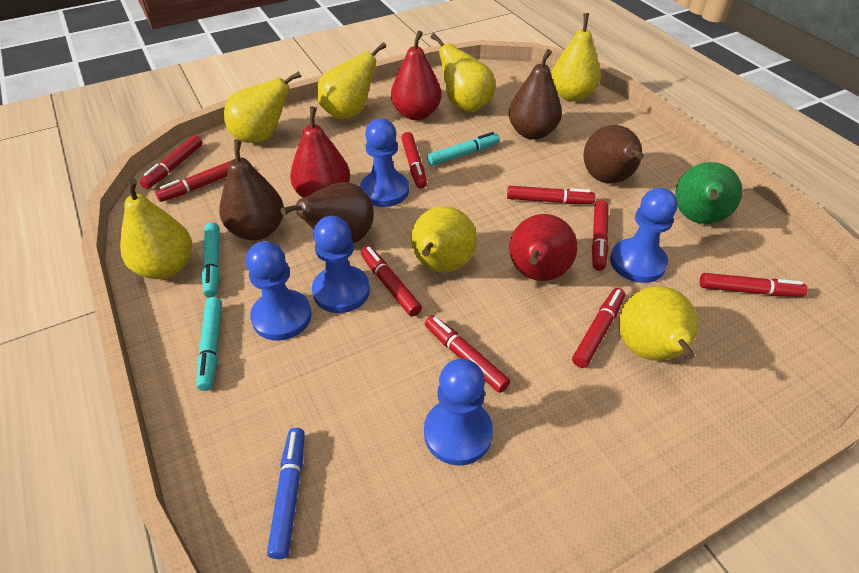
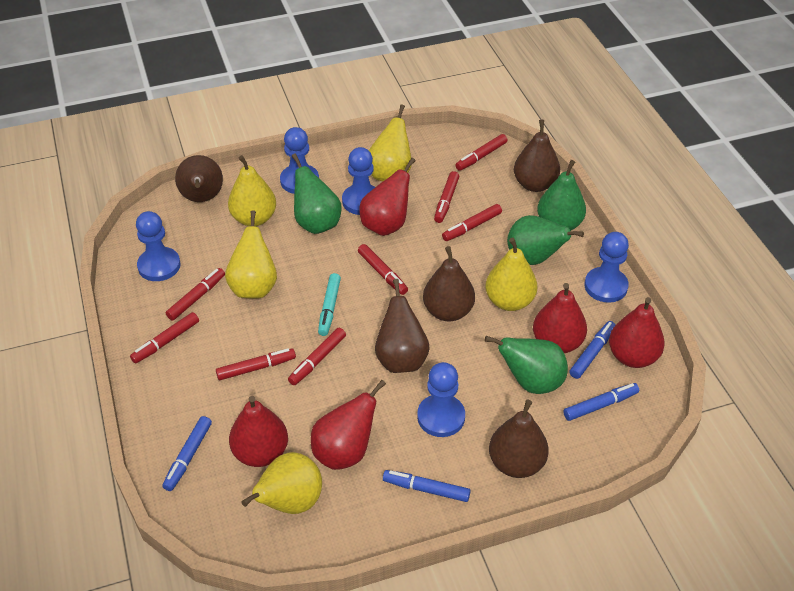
blue marker: [267,428,305,559] = 1 -> [162,416,212,491] [383,470,471,502] [563,383,639,421] [569,321,616,379] = 4
brown pear: [219,139,284,240] [281,182,374,244] [509,49,562,140] [583,125,644,183] = 4 -> [175,155,223,202] [375,279,430,373] [423,246,475,321] [489,400,549,478] [514,120,560,192] = 5
green pear: [675,162,742,224] = 1 -> [292,153,342,234] [485,336,568,394] [507,215,584,265] [537,160,586,230] = 4
red marker: [140,135,202,189] [155,160,232,202] [361,246,422,316] [401,132,427,189] [425,315,510,393] [507,186,595,204] [572,288,625,368] [592,200,609,271] [700,273,808,297] = 9 -> [130,312,199,364] [166,268,225,321] [216,348,296,380] [288,328,346,385] [358,244,408,295] [434,171,459,223] [442,204,502,241] [455,134,507,171] = 8
red pear: [290,106,350,198] [391,31,441,120] [509,214,578,281] = 3 -> [229,396,288,467] [311,380,386,470] [359,158,415,236] [533,283,587,353] [609,297,665,368] = 5
turquoise marker: [197,297,222,391] [202,222,220,298] [427,132,500,166] = 3 -> [318,273,341,336] = 1
yellow pear: [120,179,192,279] [224,71,301,143] [317,42,386,119] [411,206,477,272] [431,33,495,112] [551,13,601,102] [619,286,698,361] = 7 -> [225,210,277,298] [228,155,276,226] [241,452,322,514] [369,105,411,182] [485,238,537,311] = 5

